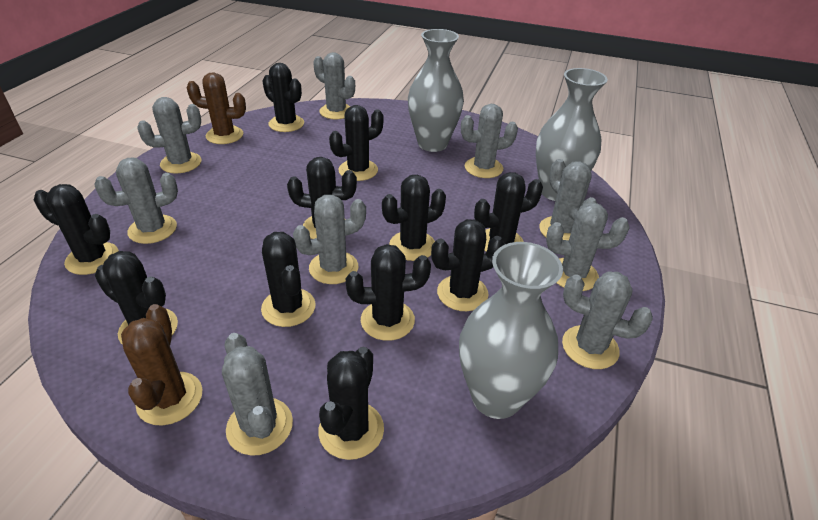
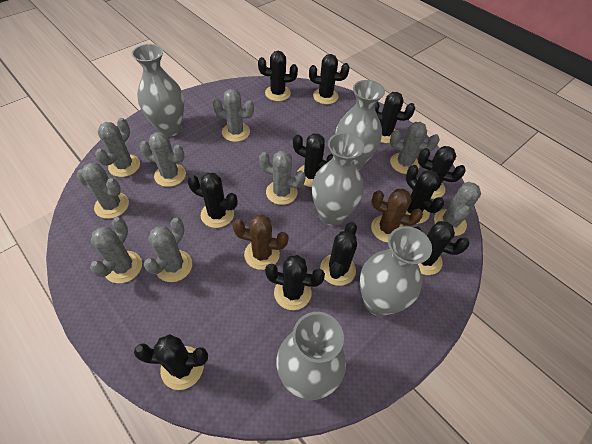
grey vase: [408,29,464,152] [459,242,563,419] [536,68,608,201] = 3 -> [131,44,184,137] [277,312,346,400] [312,133,365,226] [336,80,385,170] [359,226,432,316] = 5

